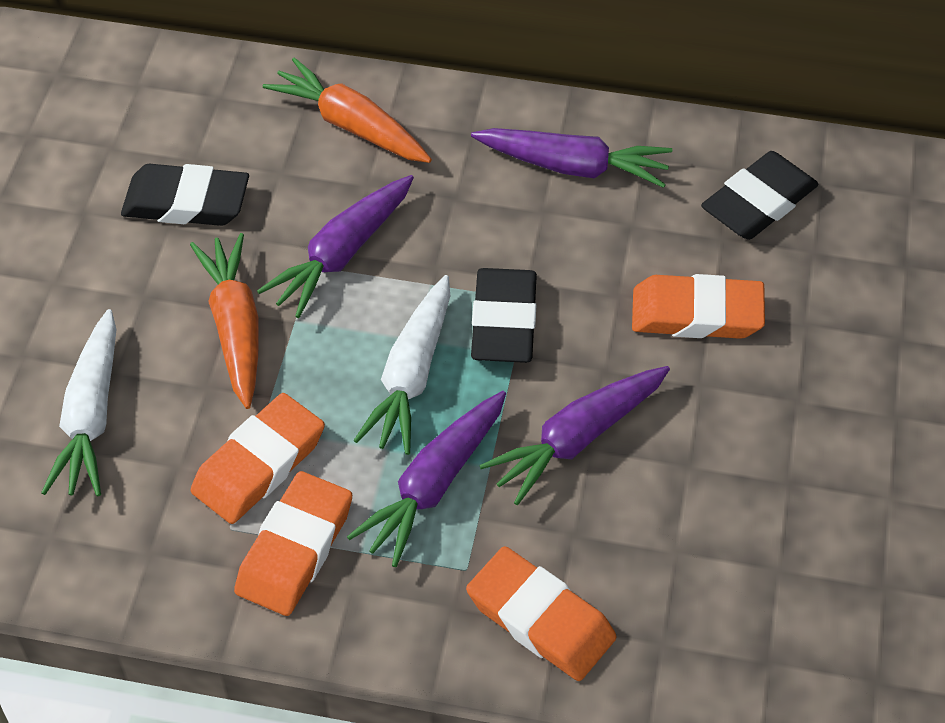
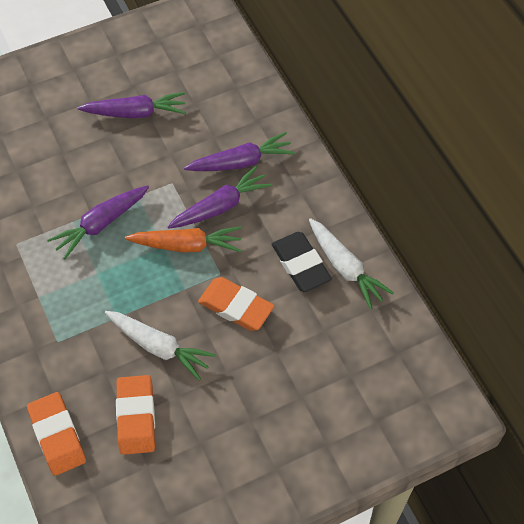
black eraser: [121,164,249,226] [471,268,537,363] [701,151,819,240] = 3 -> [272,232,332,292] = 1
orange carrot: [190,233,259,409] [263,57,432,163] = 2 -> [125,226,241,252] = 1
orange eraser: [191,393,325,524] [234,471,352,616] [466,546,616,681] [632,274,765,339] = 4 -> [27,392,86,476] [116,375,155,455] [198,277,274,331] = 3

